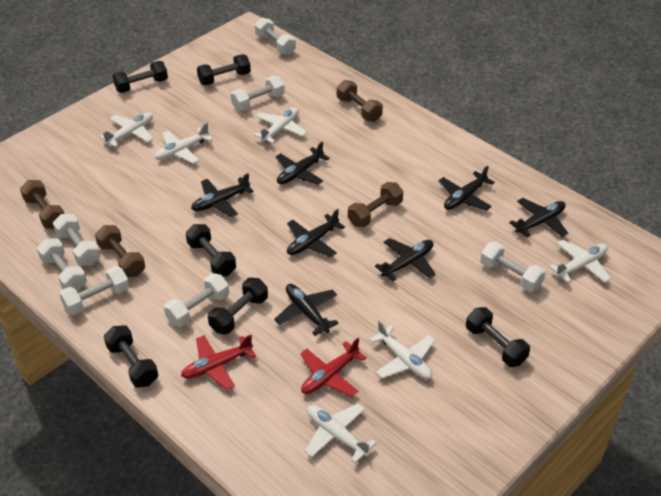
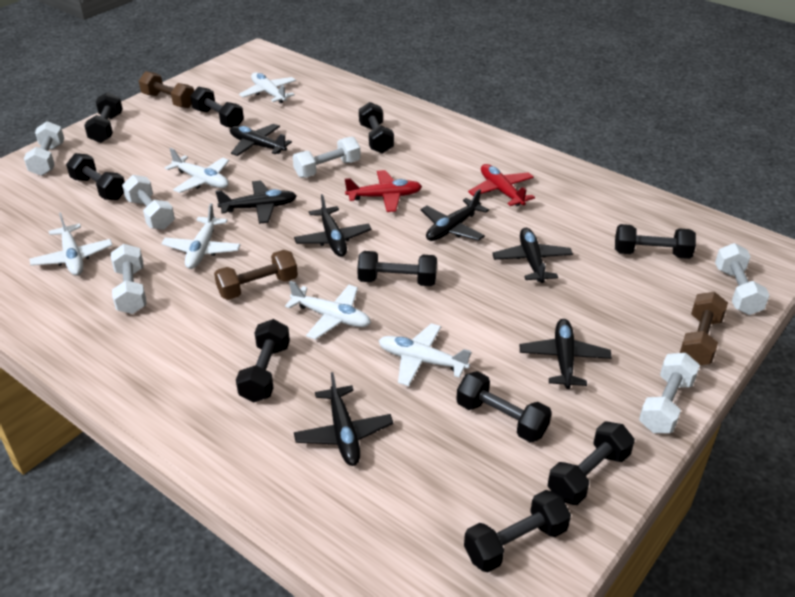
black dumbbell: [104,325,158,388] [113,61,168,93] [186,224,236,276] [197,54,251,85] [208,278,268,334] [466,307,530,367] = 6 -> [66,153,125,200] [84,92,123,143] [190,86,244,128] [236,319,290,402] [357,251,437,286] [359,102,394,154] [456,371,552,443] [464,490,571,572] [548,421,634,505] [615,224,696,259] = 10
brown dumbbell: [20,180,64,229] [95,225,145,277] [337,80,383,122] [348,182,403,227] = 4 -> [139,71,194,108] [214,250,298,300] [680,292,728,365] = 3
white dumbbell: [37,238,87,291] [53,214,100,266] [59,266,130,315] [164,273,229,327] [231,76,285,111] [255,18,296,55] [480,242,546,292] = 7 -> [24,121,64,176] [111,244,147,314] [122,175,175,230] [293,137,361,178] [639,353,700,433] [715,243,770,315] = 6

